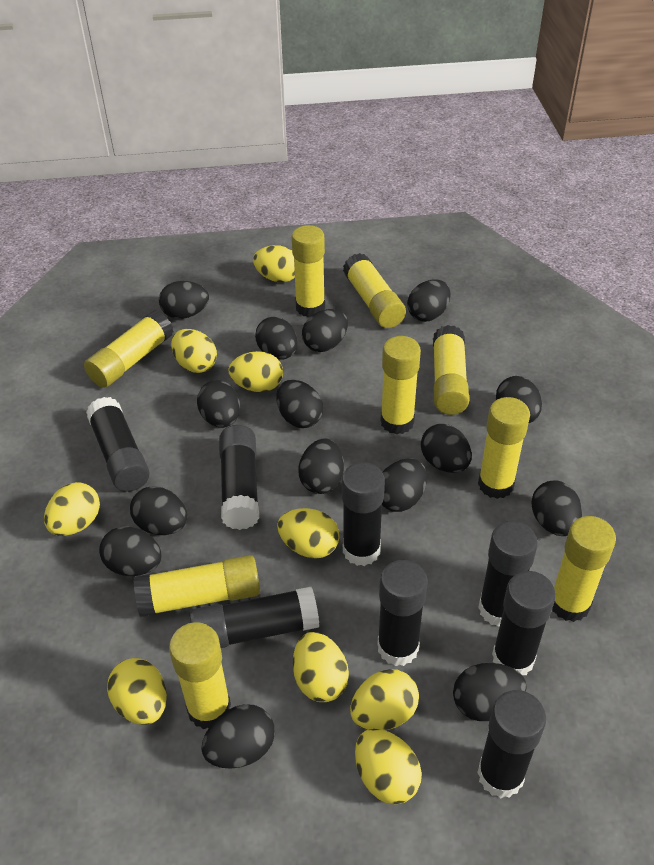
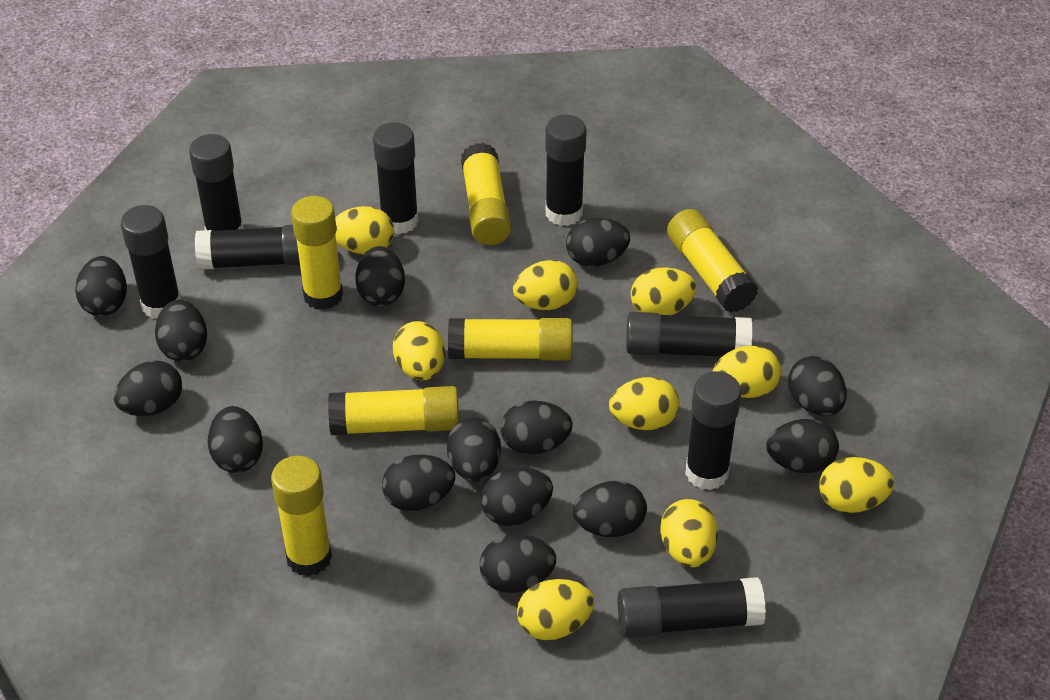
black egg: [99,526,161,576] [130,486,187,535] [159,281,209,319] [197,380,240,428] [201,704,275,769] [255,317,298,359] [276,380,323,428] [298,438,344,494] [302,309,348,352] [382,458,427,512] [407,279,451,322] [421,424,472,473] [453,663,527,721] [496,376,542,423] [531,481,582,536] = 15 -> [75,256,127,317] [114,360,182,416] [155,300,207,362] [208,406,263,473] [355,246,405,306] [382,455,455,511] [447,418,501,482] [480,535,556,593] [481,468,553,526] [501,401,573,455] [566,218,630,267] [573,481,647,537] [766,419,839,473] [788,356,847,416] = 14
yellow glue stick: [84,310,173,388] [134,555,260,617] [169,622,231,729] [292,225,325,317] [343,253,406,328] [380,336,421,434] [433,325,469,415] [478,397,530,499] [552,516,616,622] = 9 -> [271,456,332,576] [291,196,343,310] [328,386,459,435] [448,318,573,361] [461,143,511,245] [667,209,758,313] = 6

